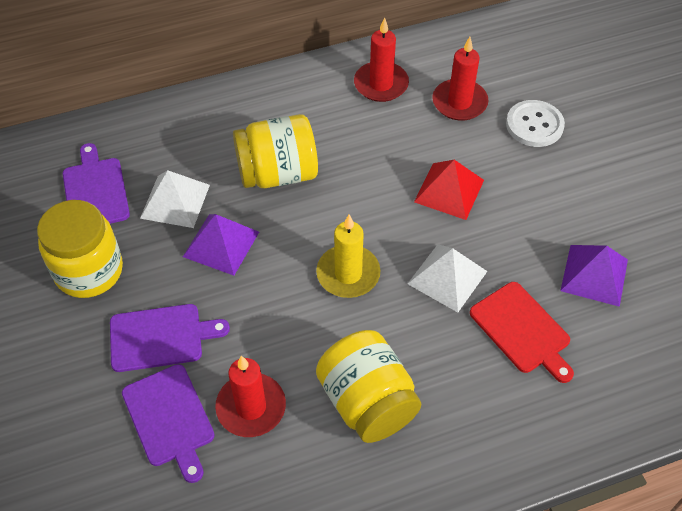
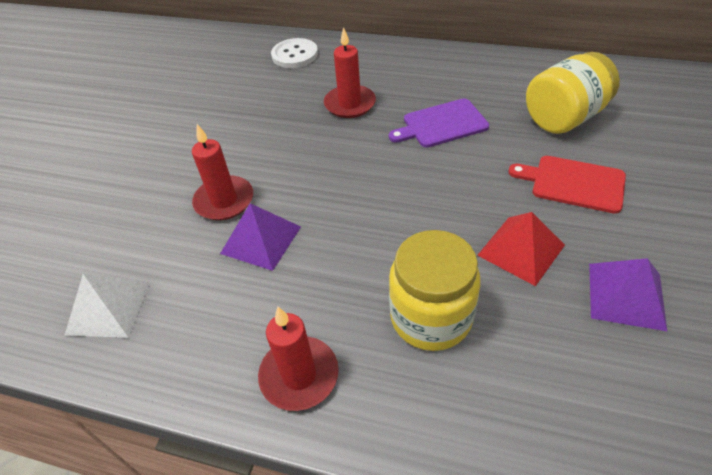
purple cutting board: [63,143,130,224] [110,304,230,372] [122,364,215,483] = 3 -> [389,98,489,148] = 1
white pyramid: [140,170,210,228] [408,244,487,312] = 2 -> [64,274,150,338] = 1
yellow candle: [316,215,381,298] = 1 -> none = 0
yellow jar: [37,200,123,298] [233,114,318,188] [316,330,421,443] = 3 -> [389,230,481,351] [526,52,620,134] = 2

